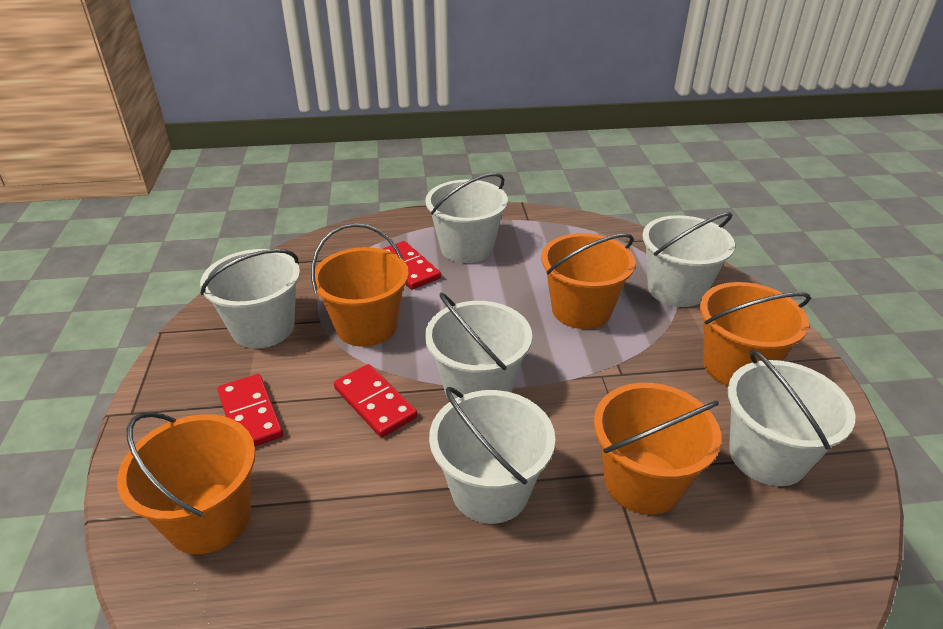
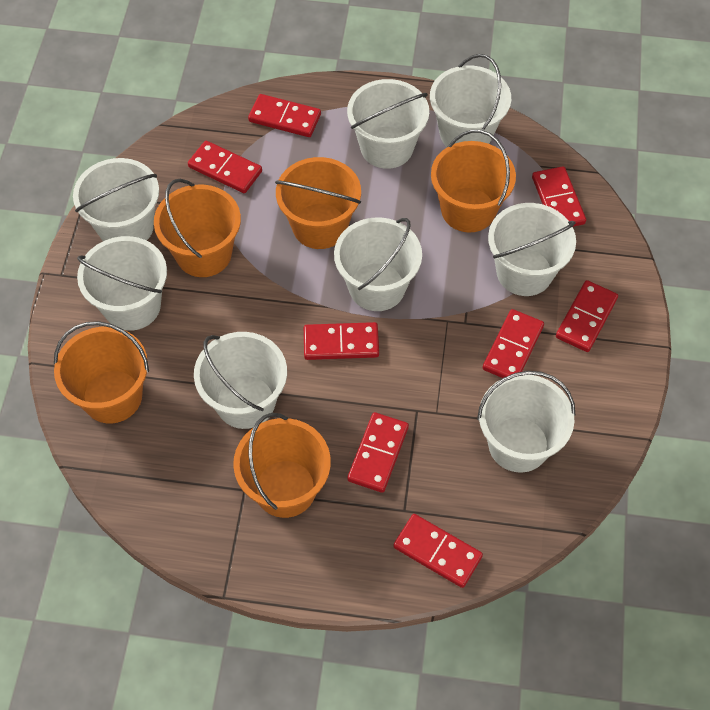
red domino: [217,374,283,446] [334,364,417,438] [383,241,441,290] = 3 -> [188,141,262,193] [248,94,321,137] [304,322,379,360] [347,412,409,493] [393,514,483,588] [483,309,544,378] [532,166,586,227] [556,280,618,352] = 8
white bucket: [200,249,300,349] [425,173,508,263] [425,292,532,399] [429,387,555,524] [642,212,735,307] [728,349,855,486] = 6 -> [73,158,159,241] [77,236,167,331] [194,332,287,429] [334,217,422,311] [347,79,429,169] [430,54,511,147] [477,371,575,473] [488,203,576,296] = 8

